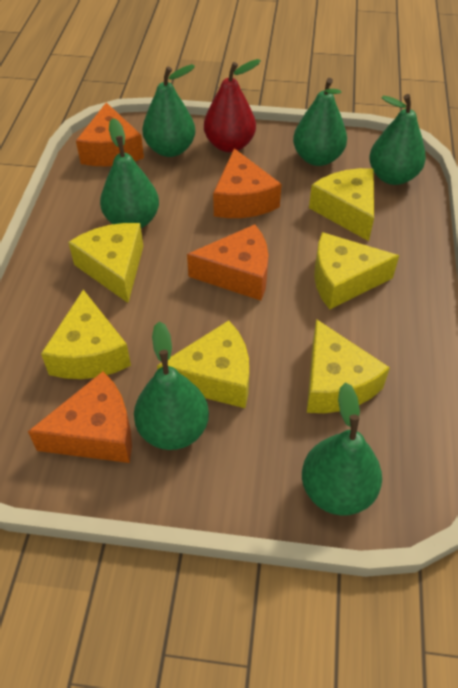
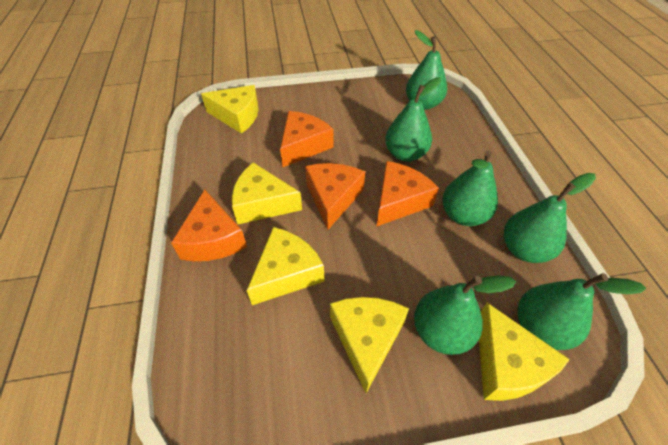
red pear: [204,59,261,152] = 1 -> none = 0
yellow cheese: [41,290,131,379] [68,223,143,303] [157,320,249,408] [307,319,390,413] [309,168,374,241] [314,232,399,309] = 6 -> [201,85,259,134] [232,162,302,224] [246,227,324,305] [330,297,409,393] [479,303,570,401] = 5

